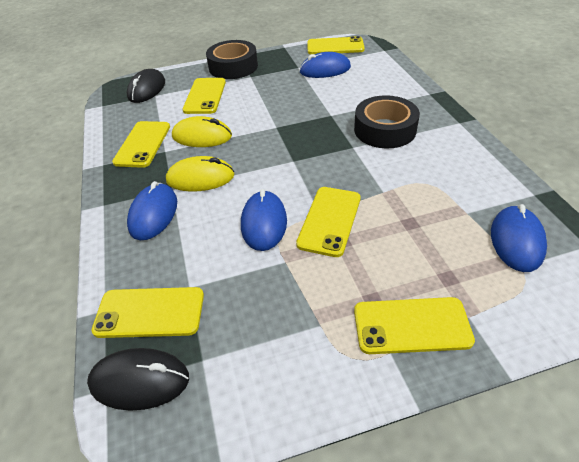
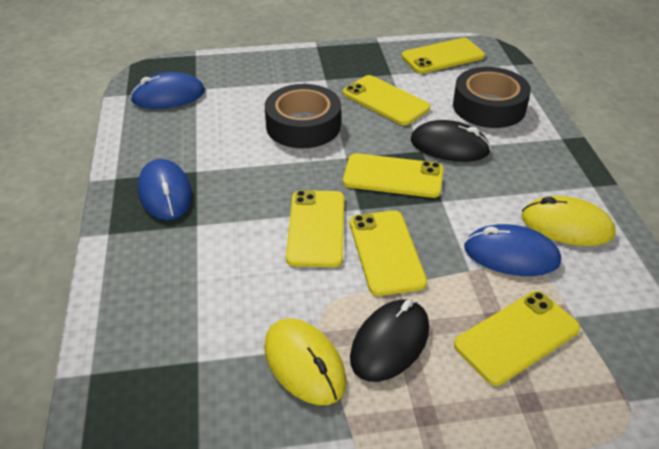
blue mouse: [127,181,177,240] [241,189,287,251] [299,52,351,78] [491,204,547,272] = 4 -> [130,72,205,109] [137,159,192,220] [464,224,561,276] = 3

